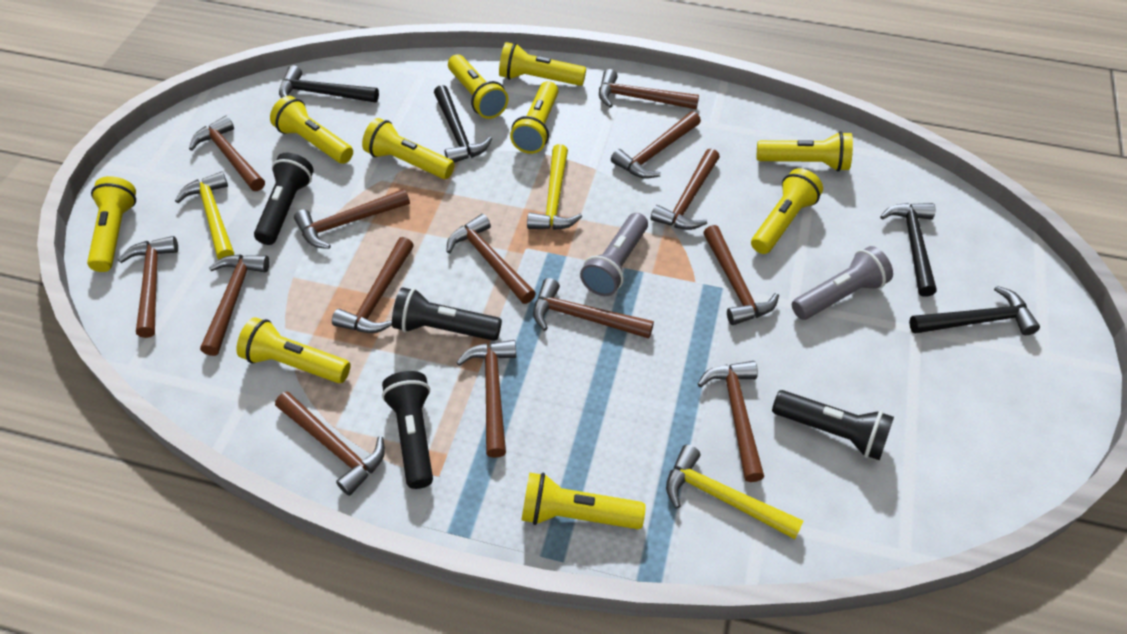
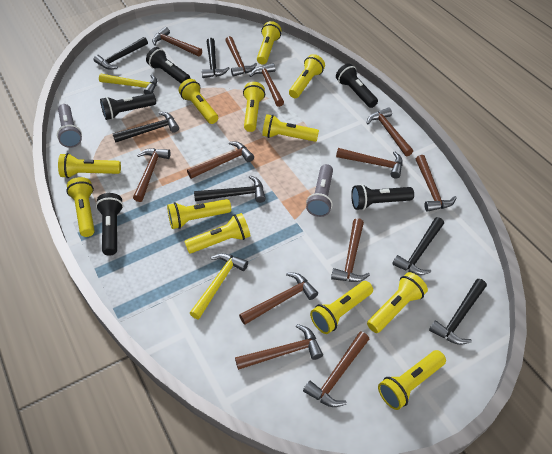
black flashlight: [254,153,314,245] [382,371,433,489] [392,287,502,341] [772,390,894,460] = 4 -> [96,193,123,256] [100,93,156,120] [146,47,191,83] [336,63,378,108] [351,184,414,210] = 5
black hammer: [279,65,379,103] [434,85,492,163] [880,203,937,297] [909,286,1040,335] = 4 -> [93,37,148,70] [113,112,179,142] [194,175,266,203] [202,38,229,78] [392,217,444,275] [429,279,487,345] = 6
brown hammer: [118,236,178,338] [189,116,265,191] [200,255,270,356] [275,391,385,496] [294,189,410,249] [332,237,414,333] [446,214,536,304] [456,340,516,458] [533,278,654,339] [599,69,699,109] [611,111,701,178] [651,149,720,230] [698,361,764,482] [703,225,779,325] = 14 -> [133,148,171,202] [152,27,202,57] [187,141,254,179] [225,36,257,77] [235,324,323,370] [239,272,318,325] [250,63,284,107] [303,331,369,407] [331,218,370,282] [336,148,403,179] [367,107,413,156] [416,155,457,212] = 12
yellow flashlight: [87,176,136,272] [237,317,351,383] [270,96,353,164] [362,118,455,179] [448,55,508,119] [499,42,586,86] [510,81,559,154] [521,472,646,529] [751,168,823,254] [757,131,853,171] = 10 -> [58,153,121,178] [66,177,95,237] [167,199,231,229] [179,79,218,124] [184,213,251,254] [243,82,265,132] [257,21,281,65] [262,114,319,142] [289,54,325,98] [310,281,373,334] [367,272,428,333] [378,350,446,410] = 12
yellow hammer: [175,171,234,259] [527,144,582,230] [666,445,803,539] = 3 -> [99,74,157,94] [190,253,248,319] = 2

